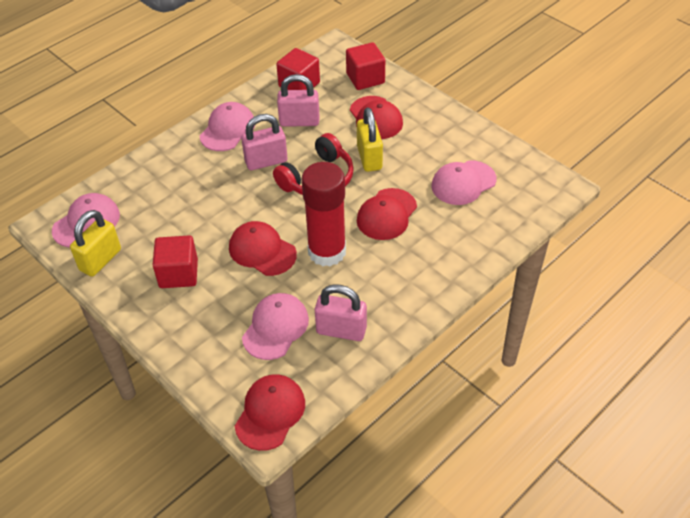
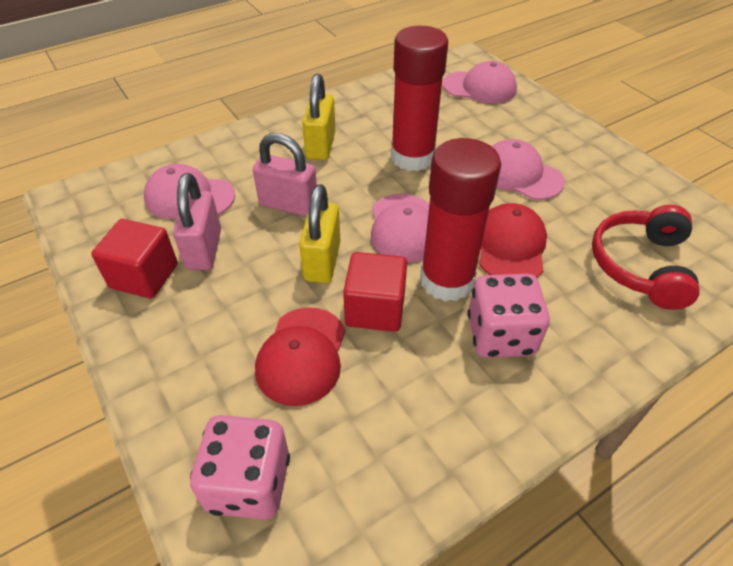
pink dice: none = 0 -> [190,415,290,519] [467,274,550,358] = 2
pink padlock: [241,114,287,170] [277,74,319,127] [315,284,367,341] = 3 -> [173,173,221,270] [253,133,317,217] = 2
red cap: [229,221,297,276] [235,374,305,451] [350,96,403,139] [357,188,417,240] = 4 -> [255,307,345,406] [480,203,547,278] = 2
red cube: [153,236,198,288] [276,48,320,90] [346,42,385,90] = 3 -> [91,219,178,298] [343,252,407,332] = 2
red glue stick: [302,162,346,266] = 1 -> [391,26,448,171] [420,138,501,302] = 2

